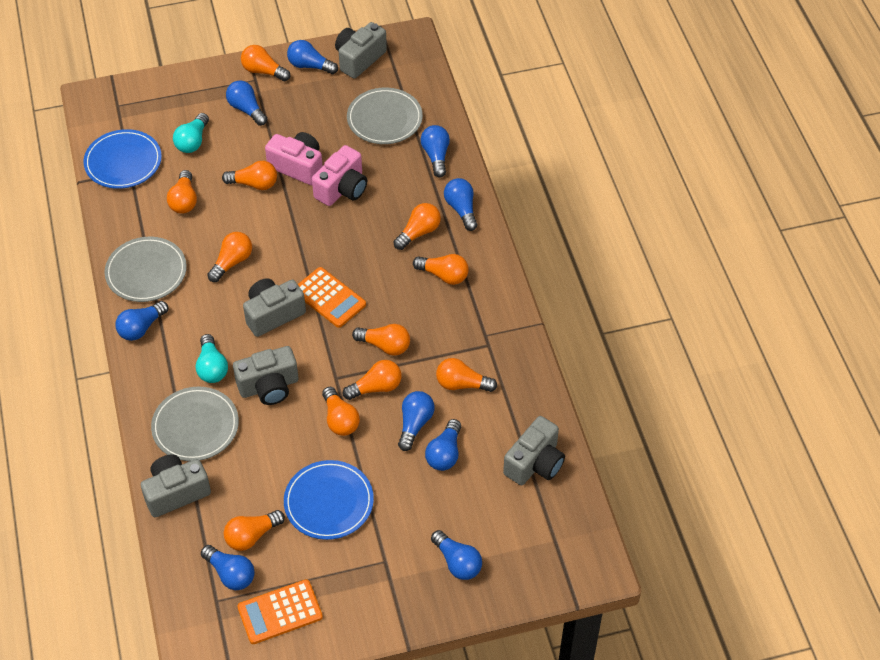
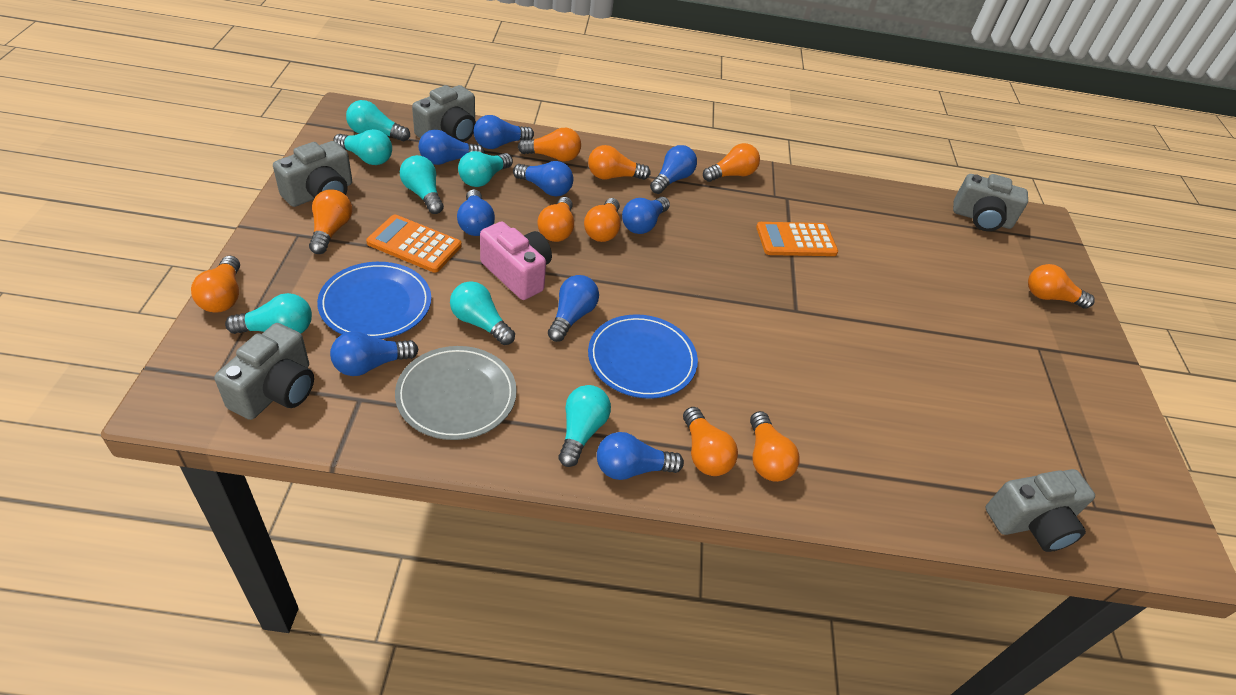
grey plate: [104,237,187,302] [151,387,239,461] [347,87,423,144] = 3 -> [395,346,517,440] = 1
orange light bulb: [167,170,197,214] [207,232,252,282] [222,161,277,190] [224,510,285,551] [241,45,291,81] [322,387,360,436] [343,360,402,400] [352,324,410,356] [393,203,441,250] [413,254,469,285] [436,358,497,392] = 11 -> [191,256,240,313] [309,189,352,254] [518,128,581,162] [537,197,574,242] [584,198,621,242] [588,145,651,180] [683,407,738,476] [703,143,760,182] [750,411,800,482] [1028,264,1095,309] = 10
pink camera: [265,132,323,185] [312,145,367,206] = 2 -> [480,222,552,300] = 1
turquoise light bulb: [173,113,209,153] [196,334,228,383] = 2 -> [225,293,312,334] [333,129,392,165] [346,100,410,141] [400,155,444,214] [450,281,515,345] [458,151,513,187] [558,385,611,467] = 7

